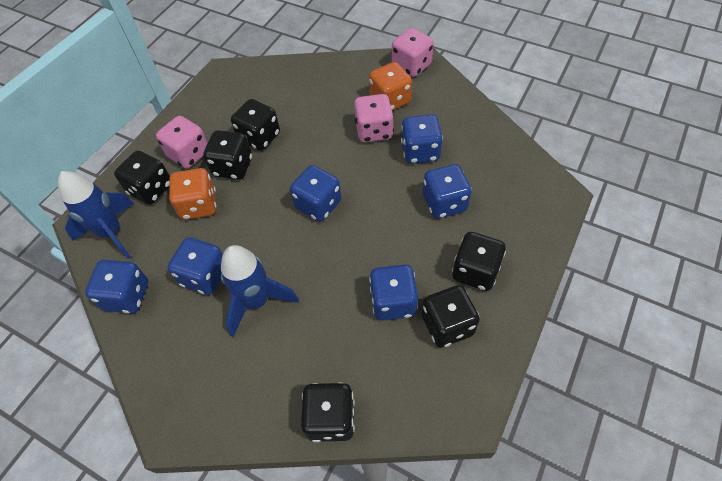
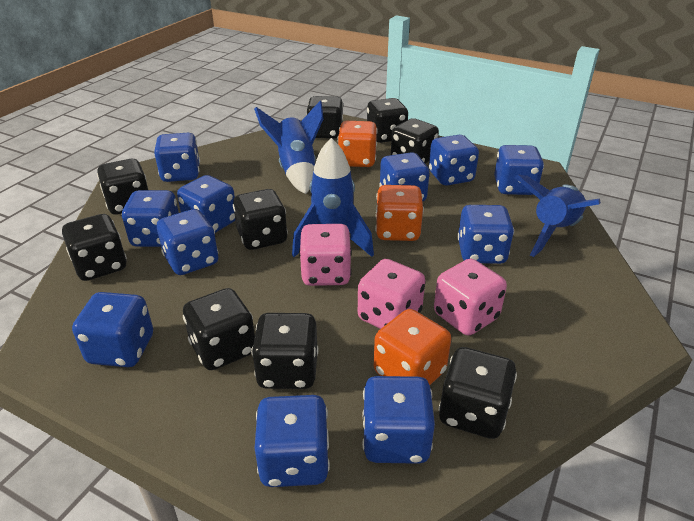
black dice: [114,151,170,205] [203,130,252,180] [231,99,280,151] [301,382,355,442] [422,285,480,348] [452,232,506,291] = 6 -> [62,214,127,281] [97,159,148,215] [183,288,255,370] [233,189,288,250] [251,313,318,389] [306,96,343,139] [367,98,408,143] [391,118,439,164] [439,347,517,439] = 9
blue dice: [85,260,148,314] [168,237,223,295] [290,165,341,222] [369,264,418,321] [401,114,443,164] [423,164,472,219] = 6 -> [72,292,153,367] [122,190,179,247] [154,133,200,182] [157,209,218,275] [177,175,235,233] [255,395,330,487] [362,376,435,464] [379,152,429,202] [429,135,479,186] [457,205,514,264] [494,145,544,195] = 11
blue rocket: [58,171,134,259] [221,245,299,337] = 2 -> [254,101,323,194] [292,138,374,257] [515,174,601,257] = 3
orange dice: [169,168,216,220] [369,62,412,111] = 2 -> [338,121,377,167] [374,309,451,385] [375,185,424,241] = 3

